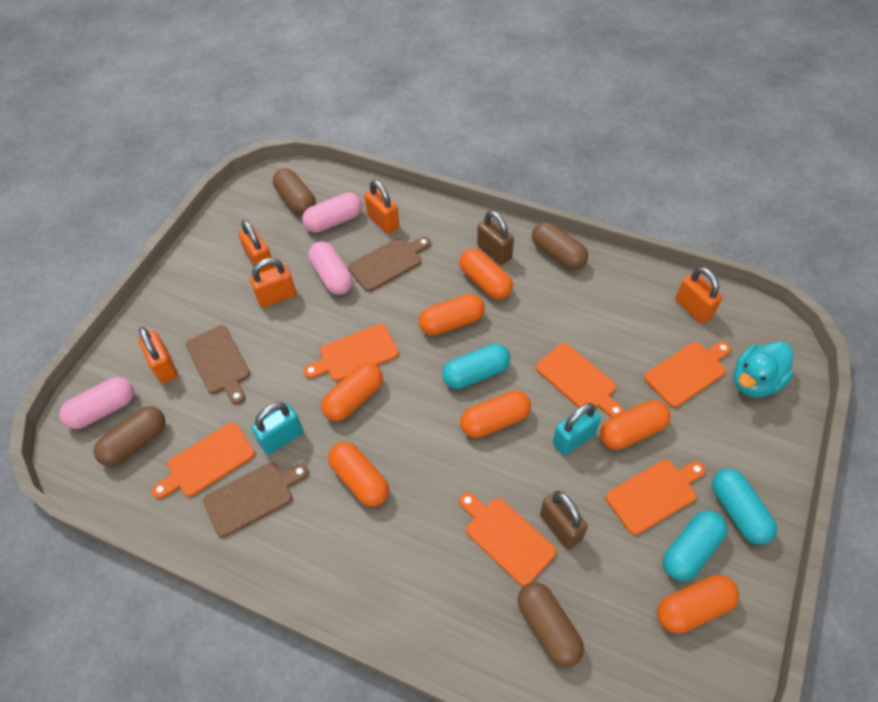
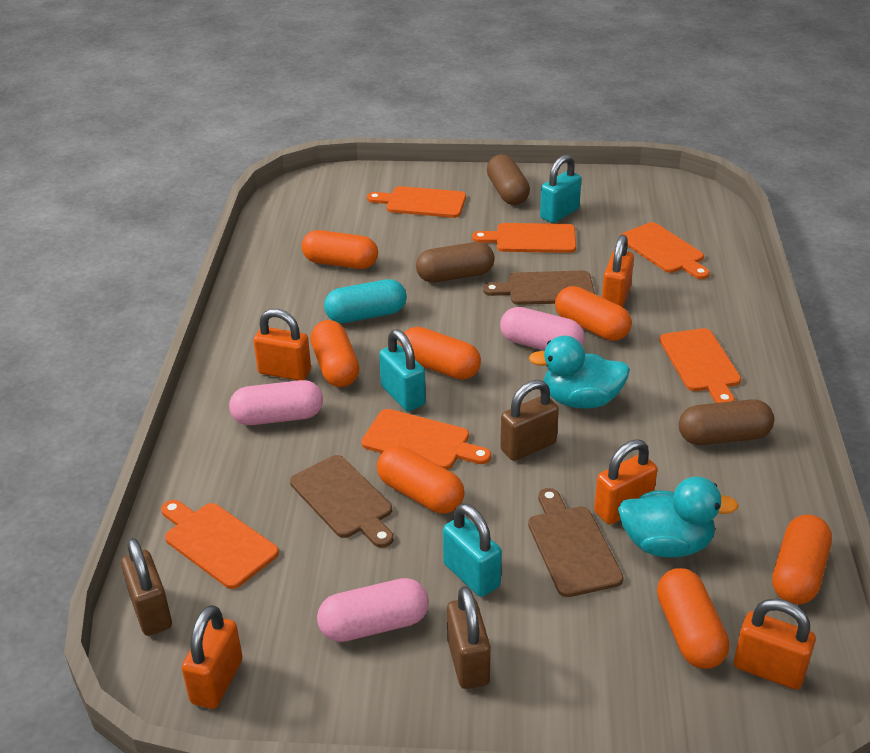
brown capsule: [93,406,166,467] [273,168,316,216] [517,582,584,668] [532,222,588,270] = 4 -> [416,242,495,283] [487,155,530,205] [679,399,774,445] = 3
brown padlock: [477,211,514,265] [540,490,588,549] = 2 -> [121,538,172,636] [447,586,491,689] [500,380,559,461] = 3
turquoise capsule: [442,344,510,389] [663,510,727,581] [712,469,777,545] = 3 -> [324,279,407,323] = 1
turquoise duck: [734,341,794,398] = 1 -> [529,336,630,409] [618,477,739,558] = 2
turquoise padlock: [251,402,303,455] [553,403,601,455] = 2 -> [379,329,426,411] [443,503,502,597] [540,155,581,223] = 3

